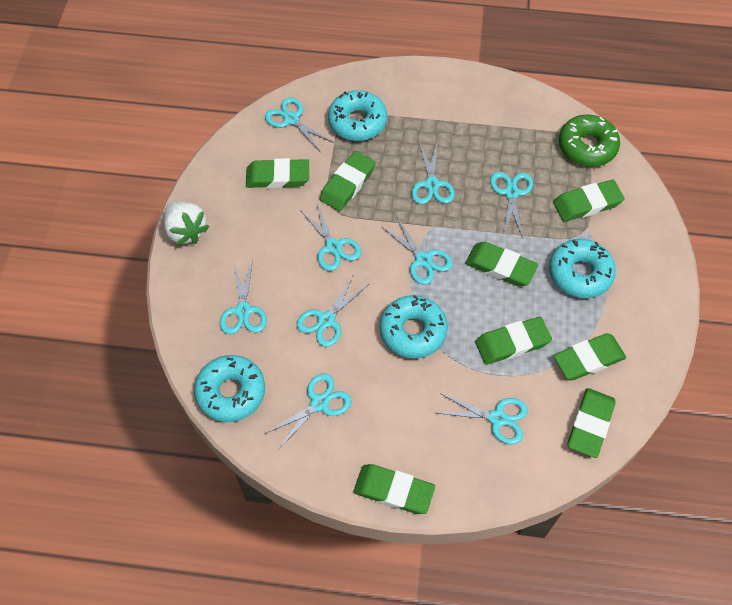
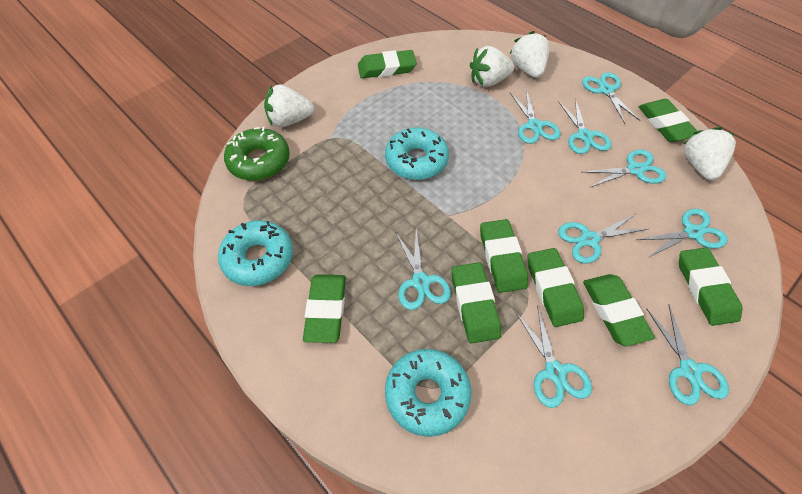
turquoise donut: [194,355,265,422] [328,90,387,141] [380,295,448,359] [549,239,616,298] = 4 -> [218,220,293,286] [385,128,449,180] [385,349,472,437] = 3
white strawberry: [164,201,209,246] = 1 -> [264,84,314,127] [470,46,514,87] [510,31,549,78] [683,127,736,180] = 4

